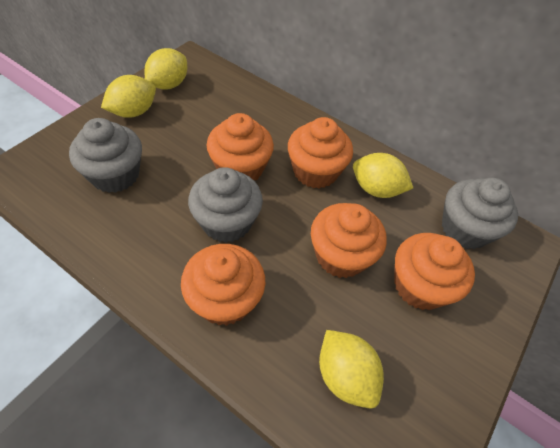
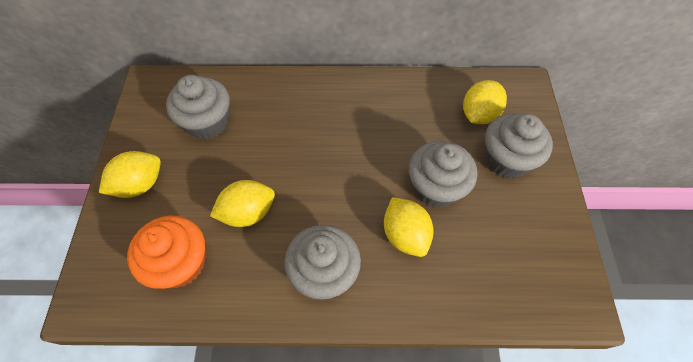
grey cupcake: [69,118,142,193] [188,167,263,243] [442,178,518,249] = 3 -> [166,75,230,139] [284,225,361,299] [409,141,477,208] [485,113,553,178] = 4
orange cupcake: [181,244,265,326] [206,113,274,181] [288,117,353,189] [311,203,387,278] [394,233,475,310] = 5 -> [127,216,205,289] = 1

